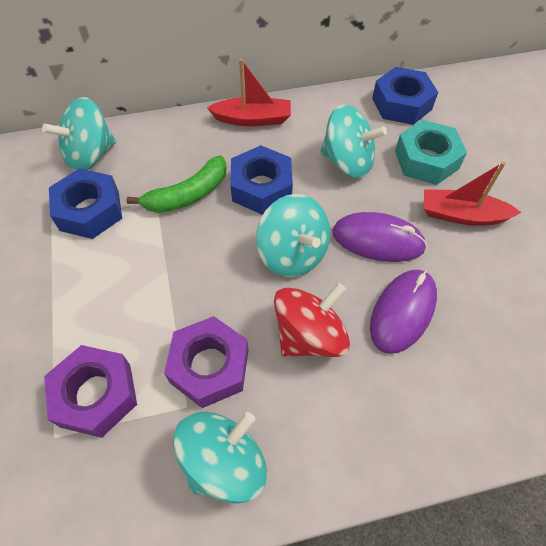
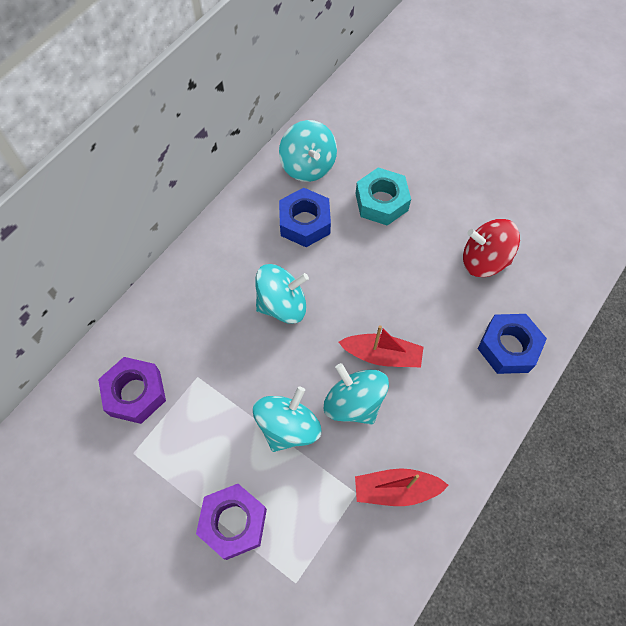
blue nut: [49,168,122,239] [230,145,293,215] [372,67,438,125] = 3 -> [279,188,331,247] [478,314,547,374] = 2
green banana: [126,156,227,213] = 1 -> none = 0
purple mouse: [332,212,427,262] [370,270,437,354] = 2 -> none = 0

